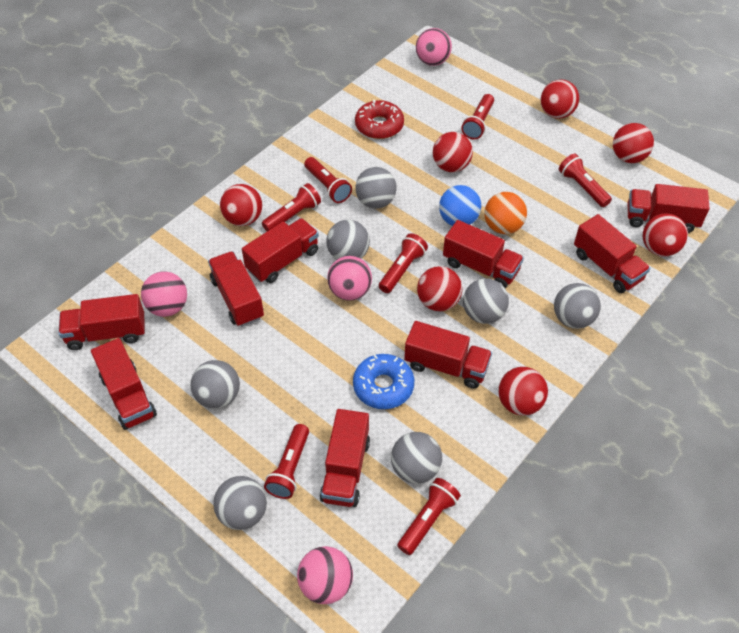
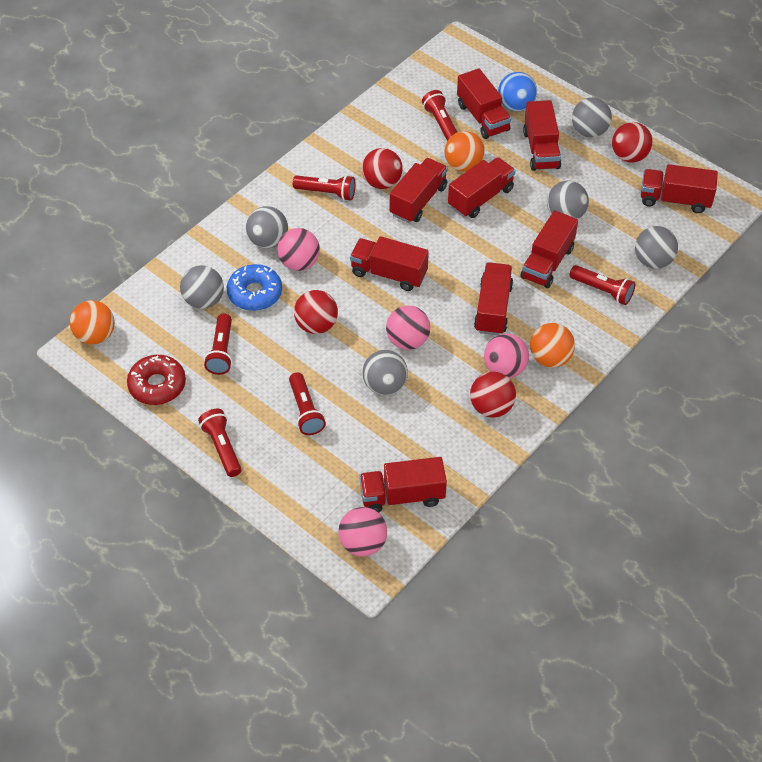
grey ball: [190,360,240,409] [213,476,267,530] [326,220,370,260] [355,167,397,209] [391,432,442,484] [463,278,509,324] [554,283,601,329] = 7 -> [180,265,224,309] [246,206,288,248] [363,350,408,395] [547,181,589,219] [572,97,612,137] [635,226,678,269] = 6
orange ball: [484,192,527,234] = 1 -> [69,300,115,345] [445,131,485,172] [530,323,575,368] = 3
red ball: [220,184,262,226] [417,266,462,311] [433,132,473,172] [498,367,548,416] [541,80,579,119] [613,123,654,163] [643,213,688,257] = 7 -> [294,290,338,334] [362,148,403,189] [470,372,516,418] [612,122,653,163] = 4
red flashlight: [262,183,321,231] [264,424,309,499] [304,157,352,203] [379,233,428,293] [397,478,461,555] [461,94,494,139] [559,154,612,207] = 7 -> [198,409,242,477] [204,314,232,375] [289,372,326,435] [293,175,356,201] [422,90,457,141] [569,265,635,305] = 6

